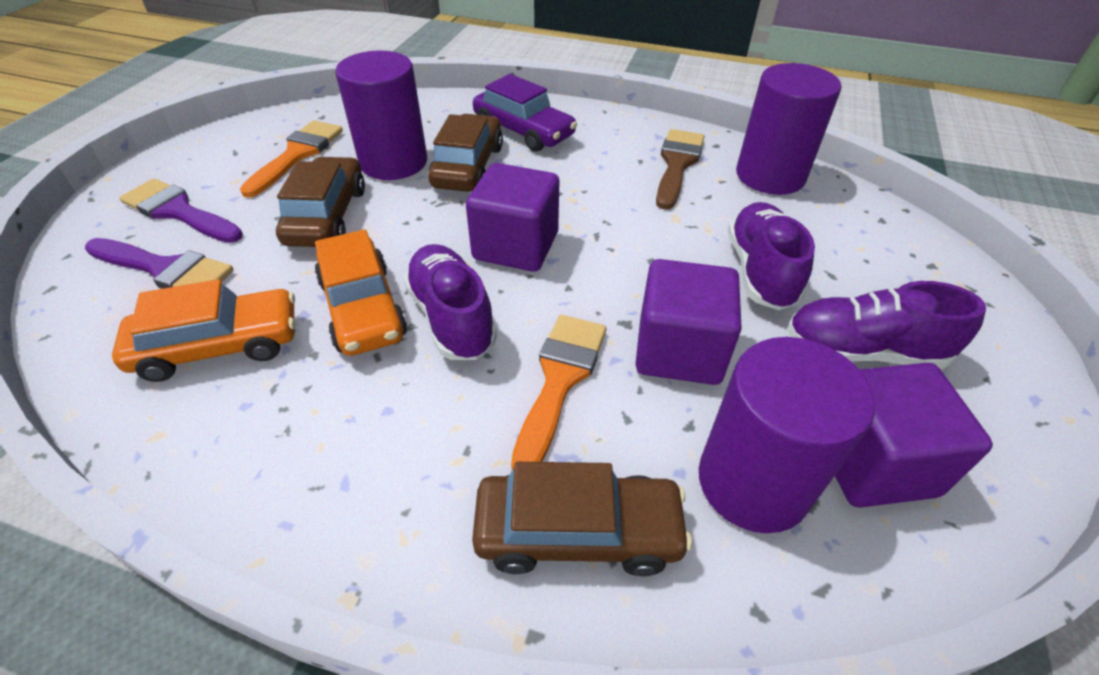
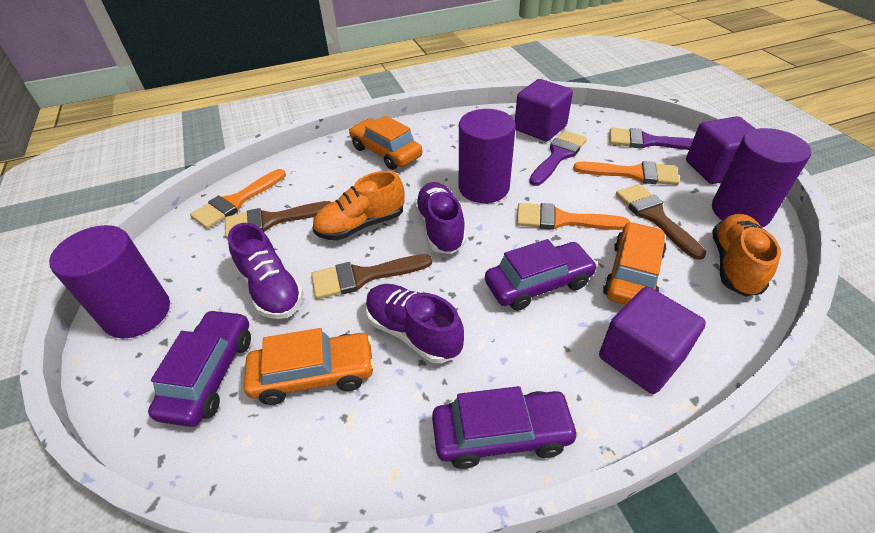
brown brush: [656,129,704,210] = 1 -> [225,201,331,239] [311,254,432,299] [616,184,706,260] = 3
brown car: [276,157,365,247] [428,114,503,192] [472,462,692,577] = 3 -> none = 0
orange brush: [240,120,343,198] [511,315,606,470] = 2 -> [190,169,286,229] [517,203,630,230] [573,161,680,185] = 3
orange car: [112,279,295,382] [315,229,407,356] = 2 -> [244,328,375,405] [349,116,422,170] [603,222,666,305] = 3
orange shoe: none = 0 -> [312,171,405,240] [713,214,781,297] = 2
purple car: [473,74,577,152] = 1 -> [148,309,251,427] [432,386,579,469] [485,239,598,311] = 3

